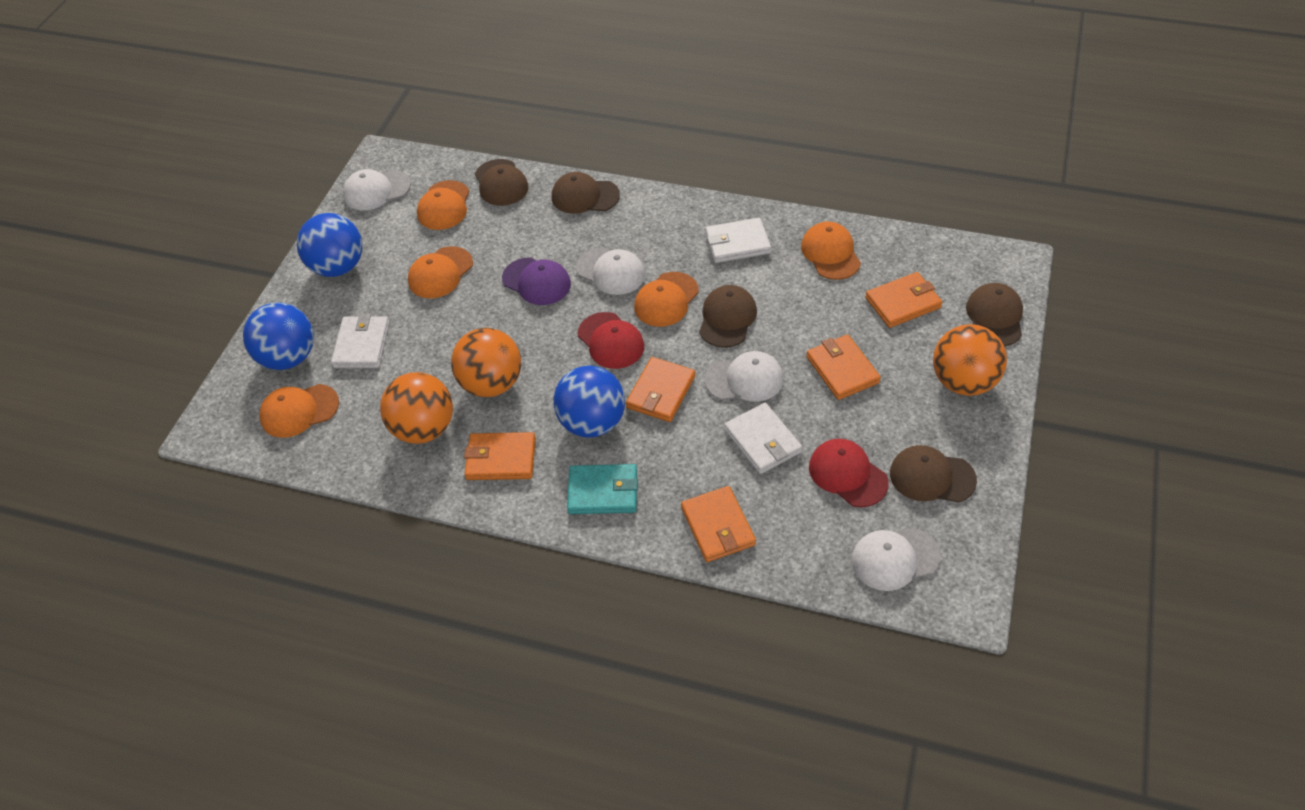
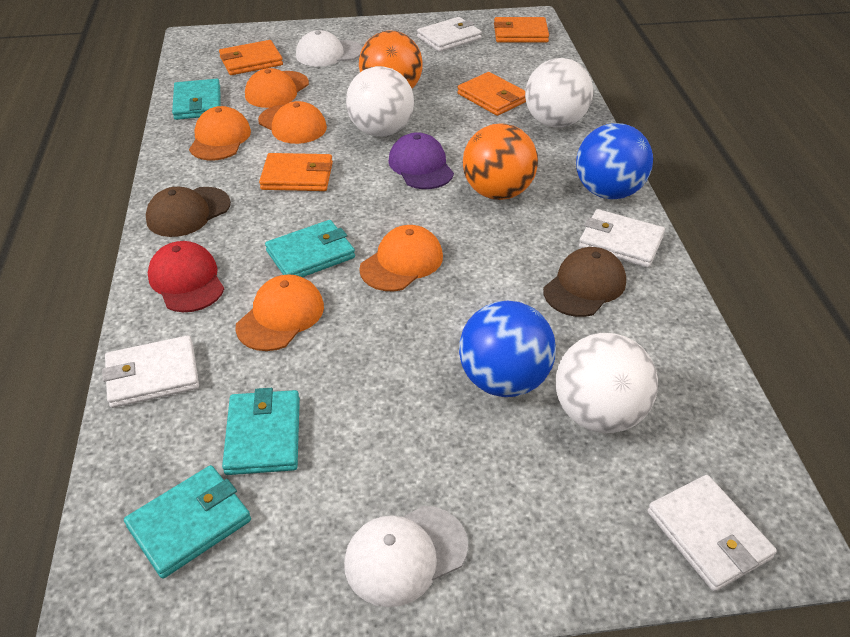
blue ball: [243,302,314,370] [297,213,363,277] [553,366,625,437] = 3 -> [459,301,556,397] [576,123,653,200] = 2
brown cap: [475,159,529,206] [552,172,620,214] [699,285,757,348] [890,445,977,503] [966,283,1023,346] = 5 -> [146,187,231,237] [543,247,626,317] = 2
orange ball: [380,372,453,444] [451,328,521,397] [933,324,1007,396] = 3 -> [359,30,423,89] [462,123,538,200] = 2
orange wallet: [464,432,536,480] [626,357,695,422] [681,486,756,562] [806,334,881,400] [865,272,942,328] = 5 -> [219,40,283,75] [259,153,333,191] [457,72,526,116] [494,17,549,43] = 4
red cap: [578,312,644,369] [809,439,889,508] = 2 -> [148,241,224,312] = 1
turquoise wallet: [567,464,638,514] = 1 -> [124,465,251,579] [172,79,221,120] [222,388,300,475] [265,220,355,277] = 4
white ball: none = 0 -> [346,66,414,137] [525,58,593,128] [556,333,658,433] = 3
white cap: [343,169,411,210] [576,247,645,295] [704,351,784,402] [852,528,940,591] = 4 -> [296,30,362,67] [344,506,468,607] = 2
white wallet: [331,314,390,368] [705,218,771,263] [724,403,802,474] = 3 -> [102,335,199,408] [417,17,482,52] [579,209,665,268] [647,475,777,591] = 4

